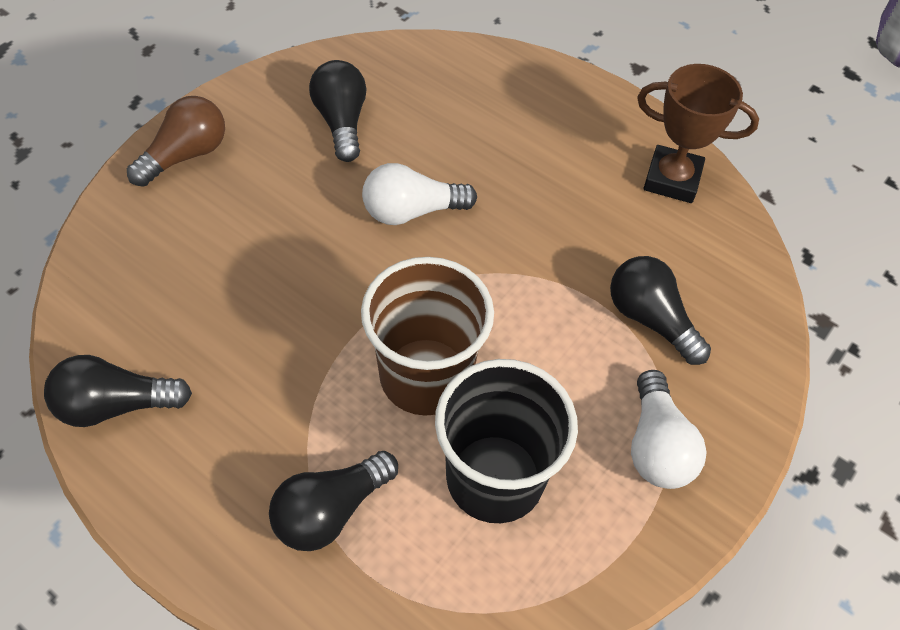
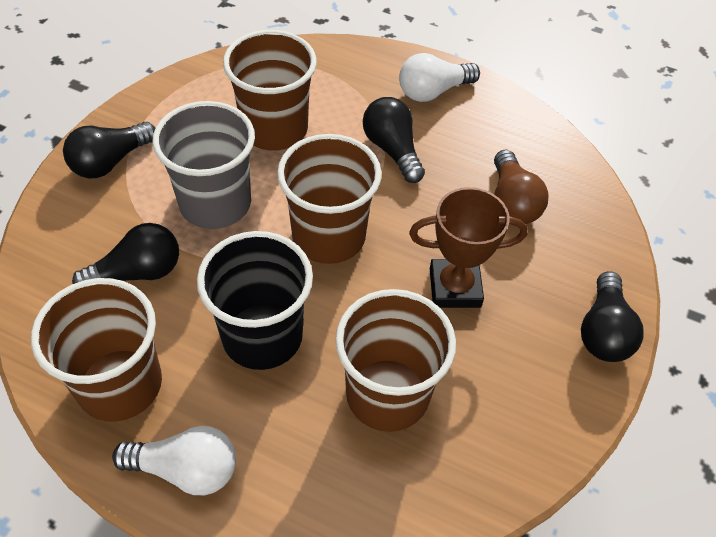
brown cup: [361,257,494,416] = 1 -> [31,278,162,422] [223,30,317,151] [277,134,382,264] [335,289,456,432] = 4
grey cup: none = 0 -> [152,101,255,229] = 1

